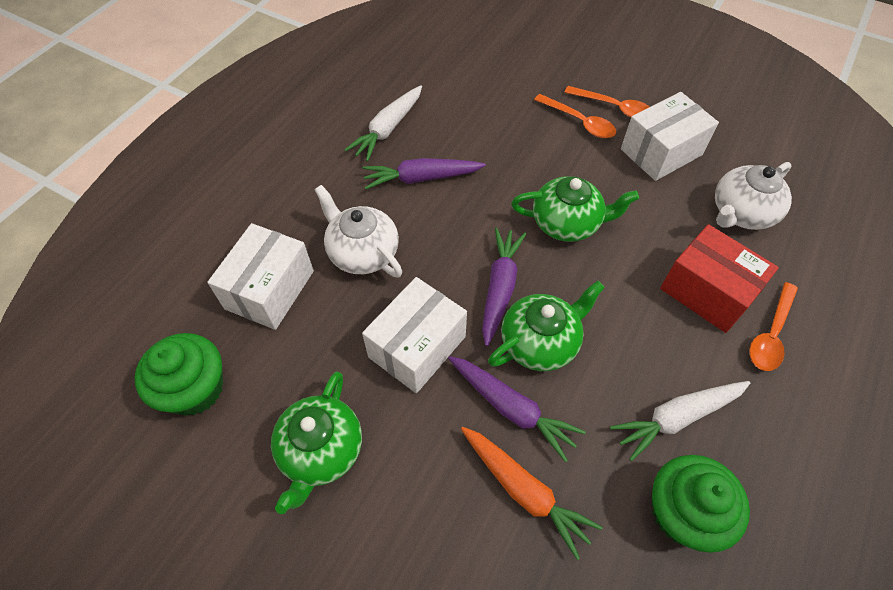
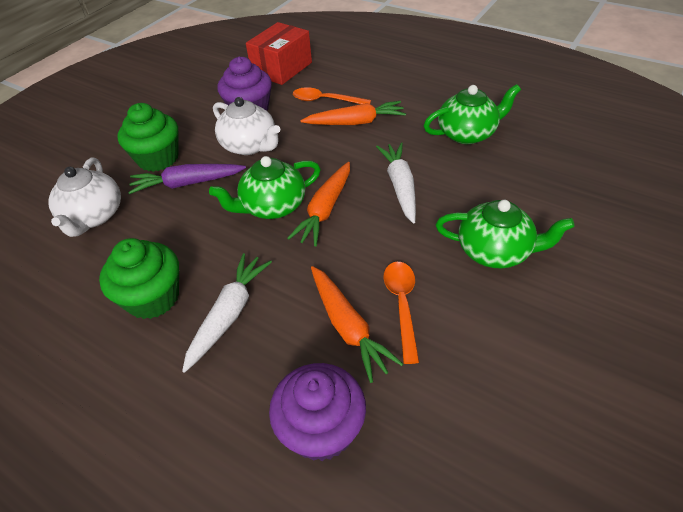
orange carrot: [461,427,602,560] = 1 -> [287,162,350,246] [300,101,406,125] [311,266,403,383] = 3
orange spoon: [534,94,616,138] [564,86,650,118] [749,282,798,371] = 3 -> [293,87,371,104] [384,262,419,364] = 2
purple carrot: [362,158,486,189] [448,356,586,462] [482,228,526,346] = 3 -> [128,164,246,194] = 1
purple cupcake: none = 0 -> [217,57,272,111] [269,363,366,461] = 2
white box: [207,223,314,330] [362,277,467,393] [621,92,719,181] = 3 -> none = 0

